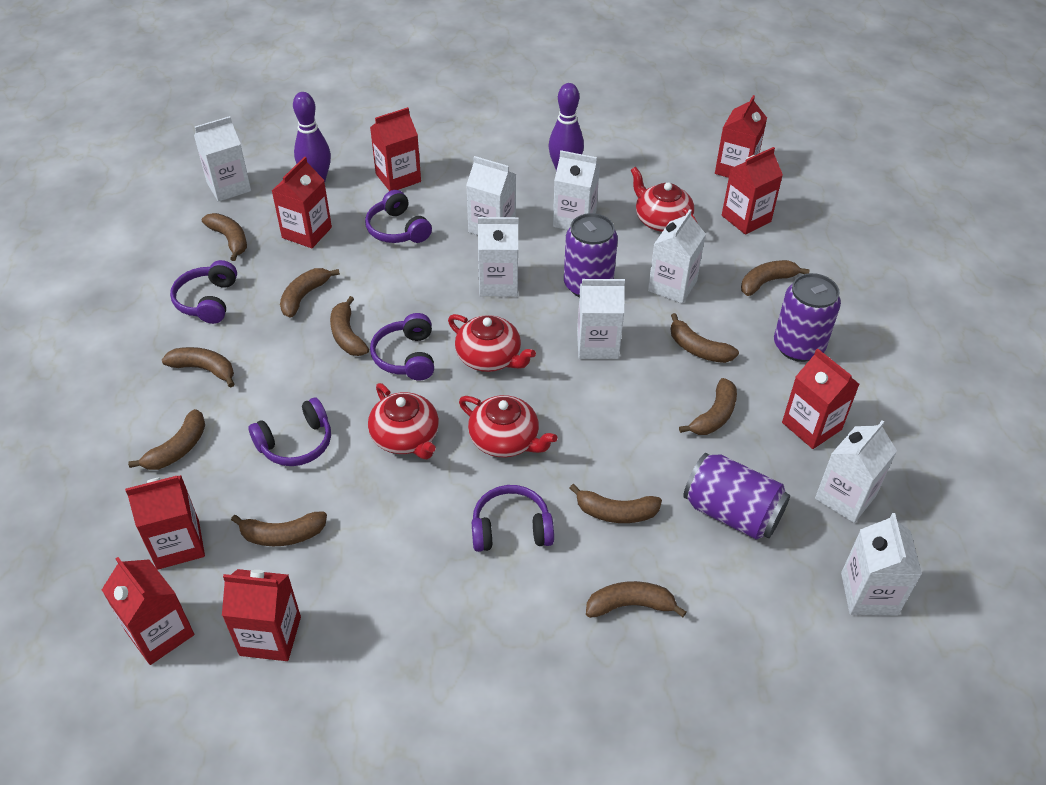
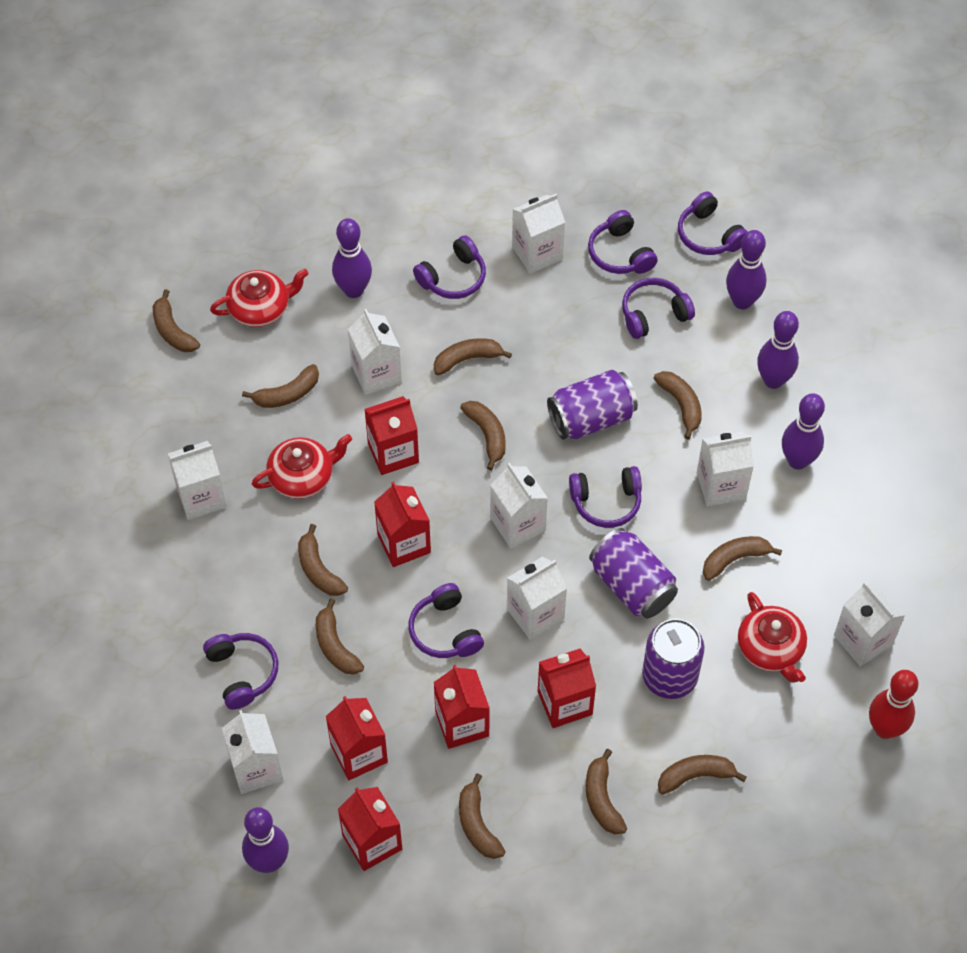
purple bowling pin: [293,92,331,183] [548,83,584,171] = 2 -> [242,807,289,873] [332,218,372,298] [726,230,766,309] [757,311,799,389] [782,393,825,470] = 5
purple headphones: [170,260,237,324] [249,398,331,466] [365,190,432,243] [370,313,434,380] [472,485,554,552] = 5 -> [203,633,278,710] [409,583,484,658] [413,235,486,299] [569,466,642,528] [588,210,658,274] [622,278,695,339] [678,192,748,255] = 7
red bowling pin: none = 0 -> [869,670,919,739] = 1
red carton: [102,557,194,665] [125,475,205,570] [222,569,301,661] [272,156,332,248] [370,107,421,191] [715,95,767,178] [722,147,783,234] [782,348,859,449] = 8 -> [325,696,388,780] [338,787,402,871] [364,396,419,475] [374,482,431,567] [434,664,490,749] [538,649,596,728] = 6
red teapot: [368,383,439,460] [448,314,536,372] [459,395,557,457] [631,167,697,232] = 4 -> [210,269,309,327] [252,434,352,499] [738,592,807,683] = 3

